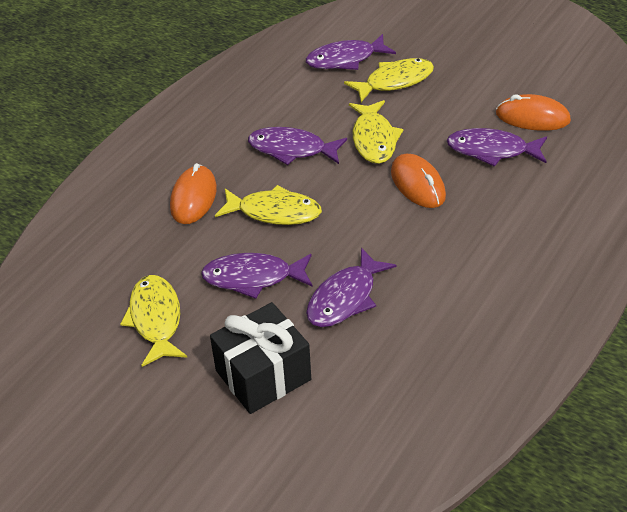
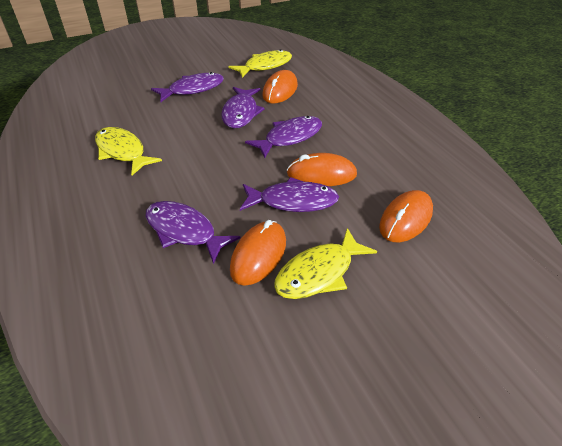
black gift: [210,302,311,414] = 1 -> none = 0
orange mouse: [170,163,217,224] [391,154,446,208] [496,94,571,131] = 3 -> [230,220,286,286] [262,70,298,104] [287,153,357,186] [379,190,433,242] = 4
yellow fish: [120,275,188,367] [215,185,322,225] [344,58,434,102] [349,100,403,164] = 4 -> [95,127,162,175] [228,49,292,78] [274,228,377,299] = 3

